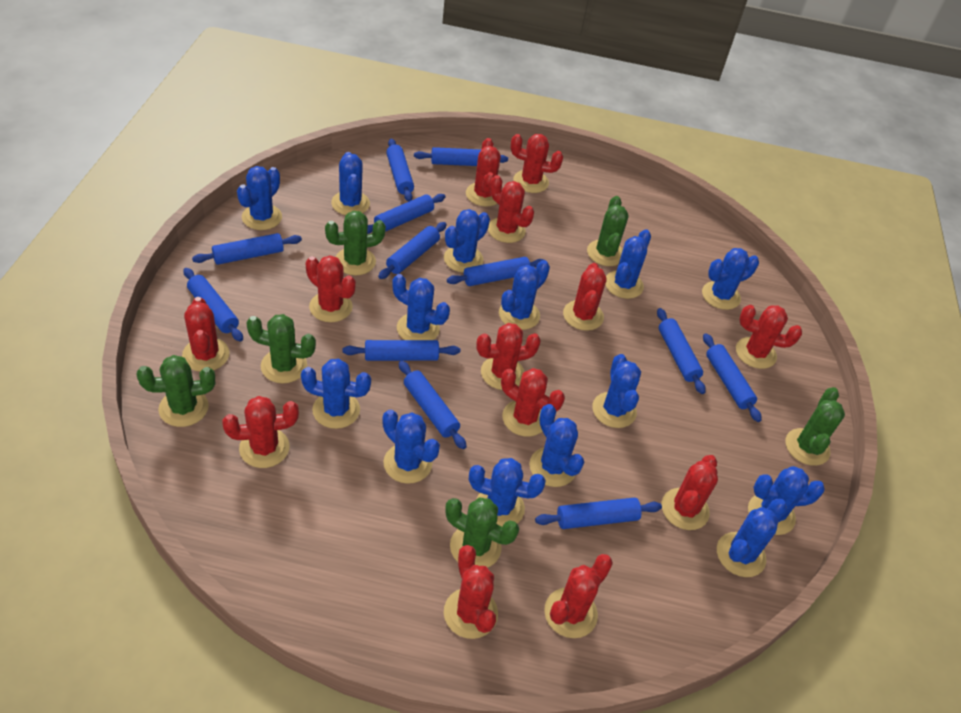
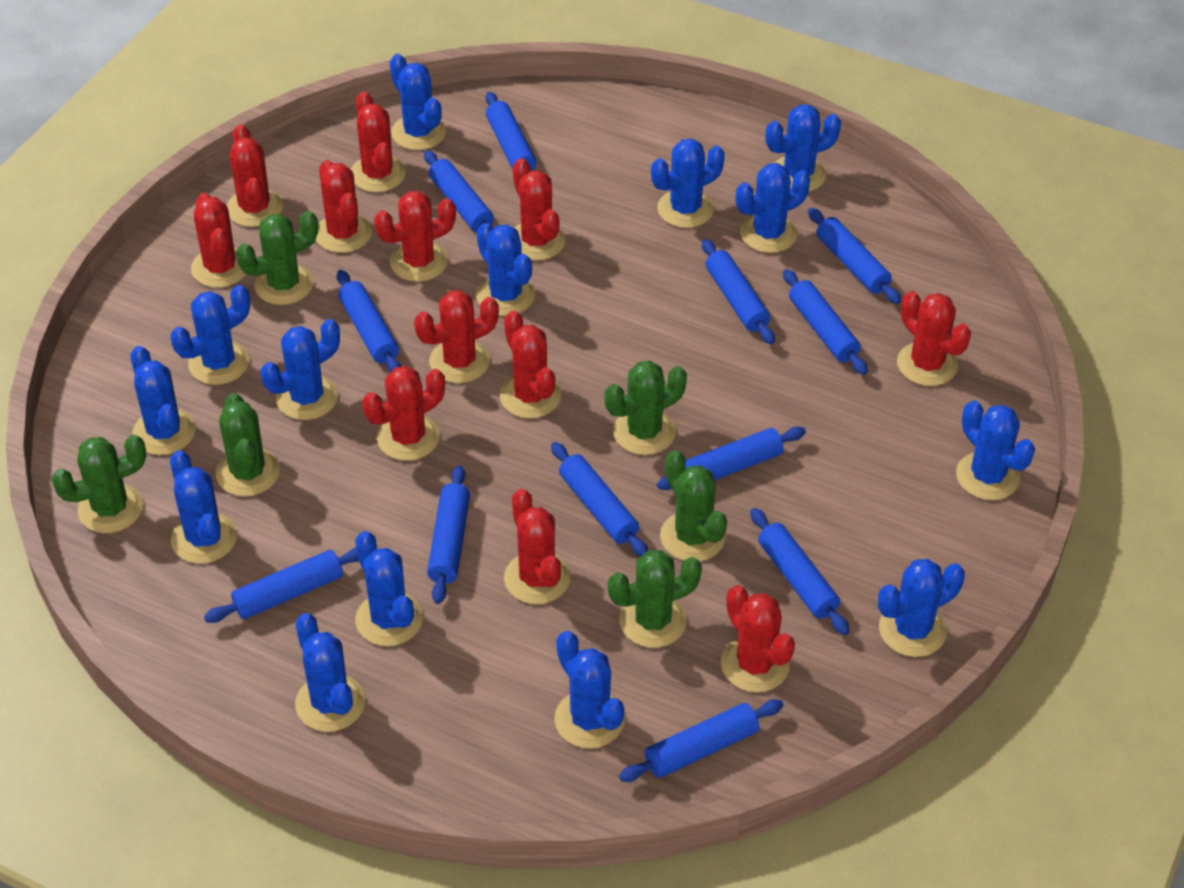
red cactus: [182,297,230,372] [222,396,299,468] [306,255,356,322] [444,545,498,639] [466,138,501,206] [476,323,541,390] [488,175,534,243] [501,368,565,437] [511,134,563,193] [544,554,613,638] [563,263,607,331] [662,455,718,530] [736,305,802,369] = 13 -> [191,193,246,288] [227,125,283,227] [316,160,372,253] [351,92,406,192] [362,366,445,461] [374,191,456,282] [414,290,499,383] [500,310,561,418] [504,489,570,604] [513,158,565,260] [721,585,795,692] [897,291,971,386] = 12

